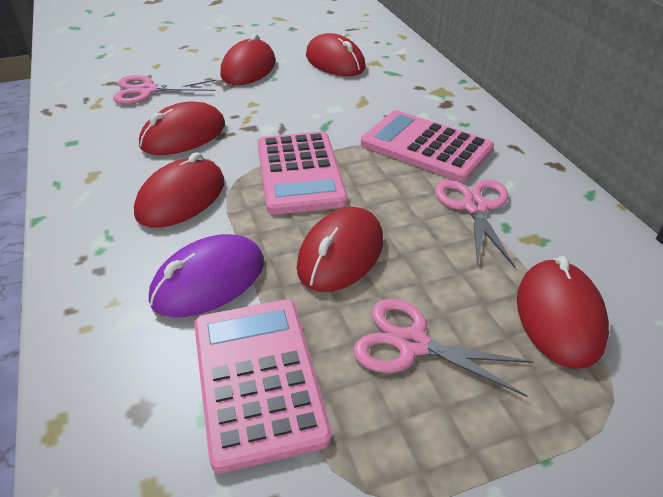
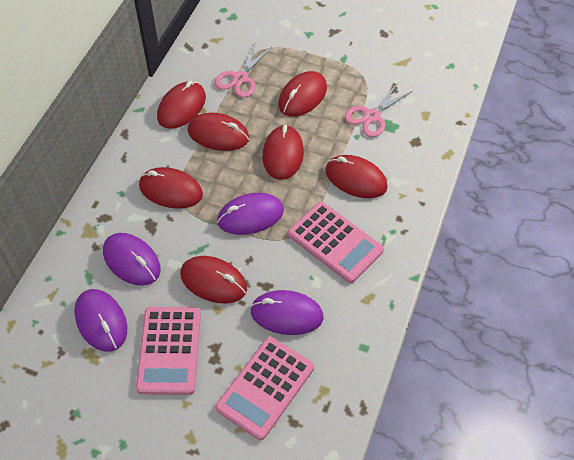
pink scissors: [113,75,217,104] [353,299,534,397] [435,180,515,268] = 3 -> [214,44,272,98] [345,82,413,137] = 2
purple mouse: [149,234,264,317] = 1 -> [74,289,127,352] [103,233,161,286] [217,193,284,235] [250,290,324,335] = 4
red mouse: [134,152,225,228] [139,102,225,155] [220,34,276,85] [296,207,383,292] [306,33,365,76] [517,256,609,369] = 6 -> [139,167,203,209] [157,81,206,129] [180,256,247,303] [188,113,249,151] [262,125,304,180] [278,71,327,117] [325,155,388,198] = 7

